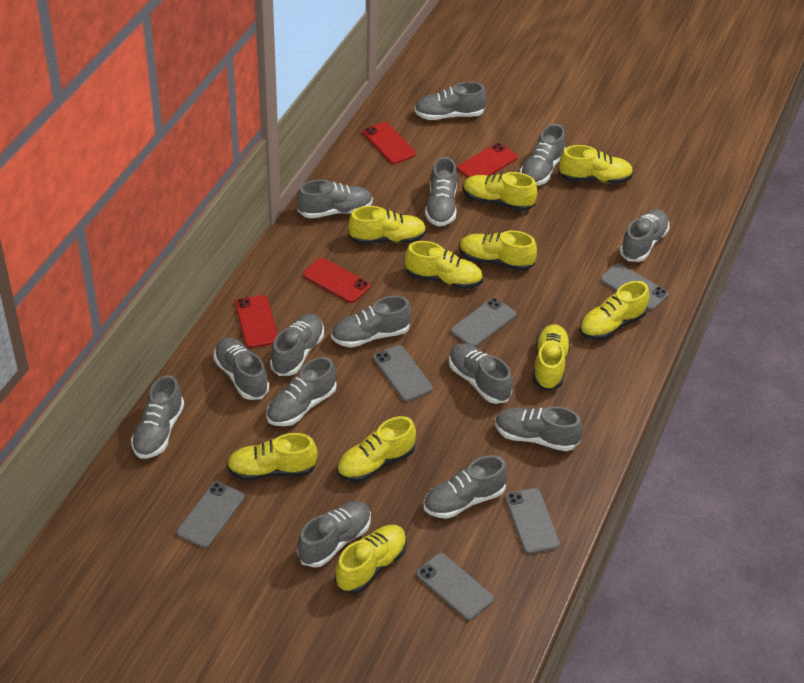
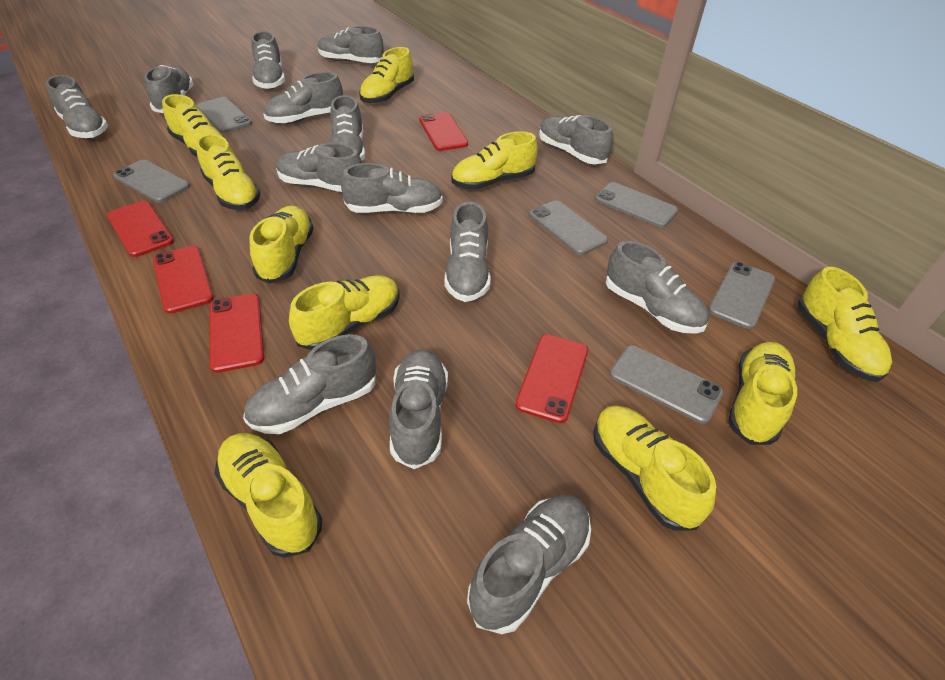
red phone: [235,295,278,348] [303,258,370,303] [363,122,416,164] [457,143,518,178] = 4 -> [107,201,174,257] [153,246,214,314] [210,294,264,373] [419,112,468,151] [515,334,588,423] = 5

